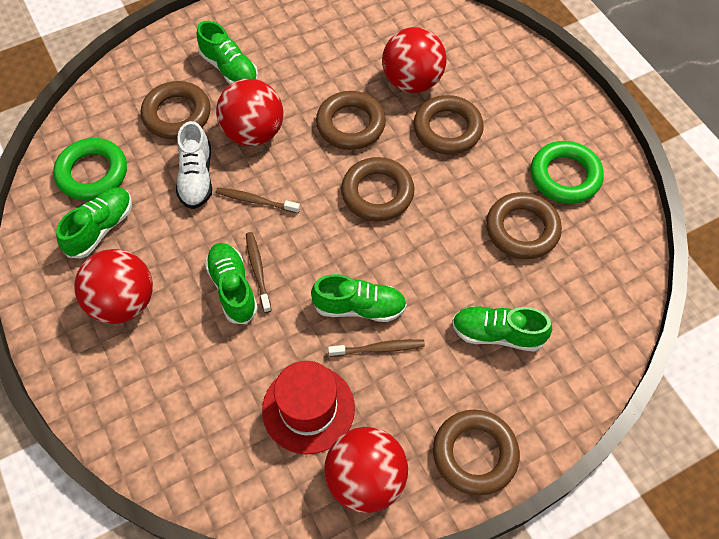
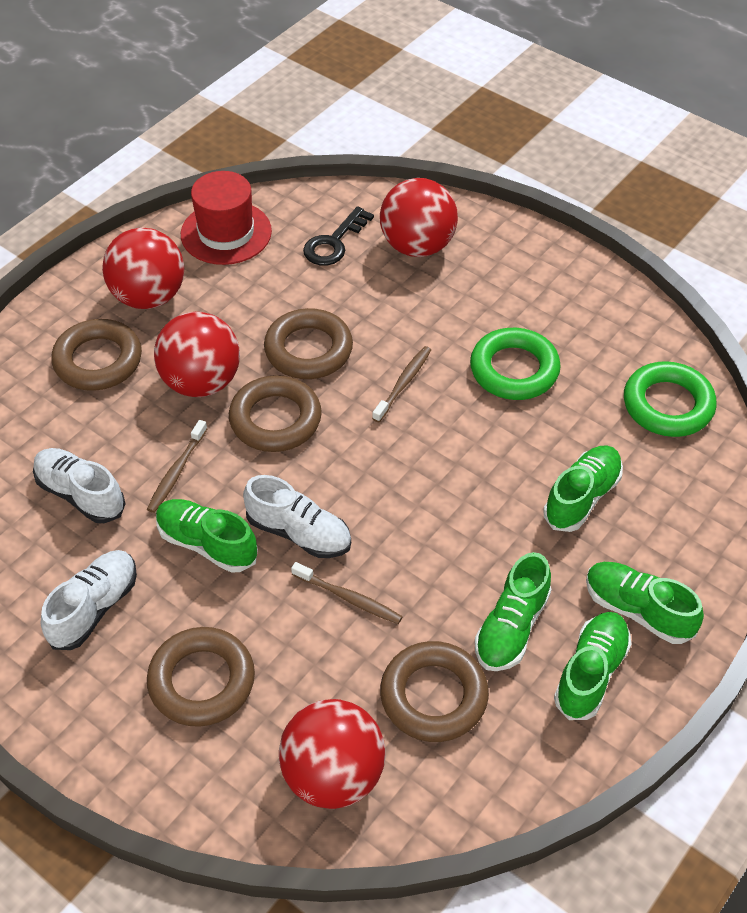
black key: none = 0 -> [303,206,374,266] = 1
brown ring: [141,81,210,139] [316,91,386,150] [341,157,415,221] [413,95,484,155] [433,410,520,496] [486,192,562,259] = 6 -> [51,319,142,391] [147,627,255,727] [229,375,322,452] [264,308,353,379] [380,641,489,742] = 5
white shoe: [176,121,212,209] = 1 -> [33,448,126,523] [41,550,137,650] [243,475,351,558] = 3

